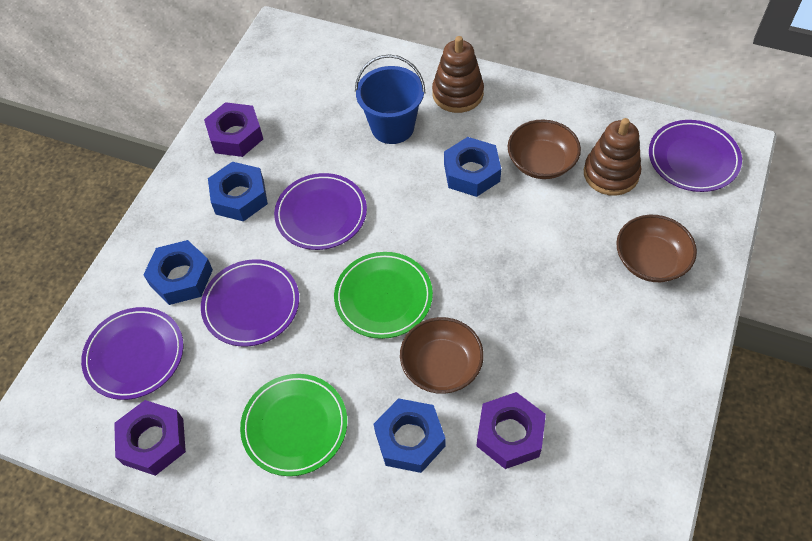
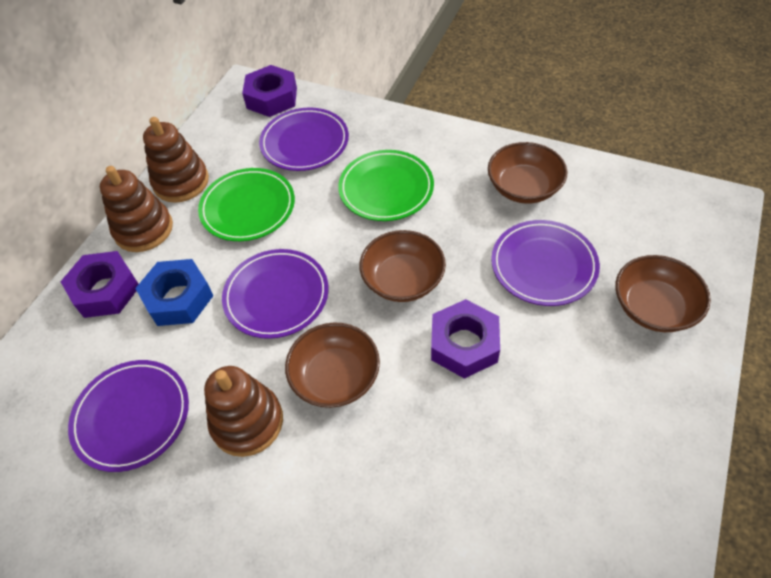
blue bucket: [355,54,426,144] = 1 -> none = 0
blue nut: [143,240,213,305] [208,162,268,221] [374,398,445,473] [444,137,501,197] = 4 -> [135,259,213,326] = 1
brown bowl: [400,317,484,394] [508,119,581,179] [616,215,697,282] = 3 -> [285,322,380,408] [360,230,446,302] [488,142,567,204] [615,255,711,332] = 4
brown stacking toy: [432,36,484,113] [584,118,641,196] = 2 -> [100,166,173,252] [143,117,209,203] [204,366,283,457] = 3

